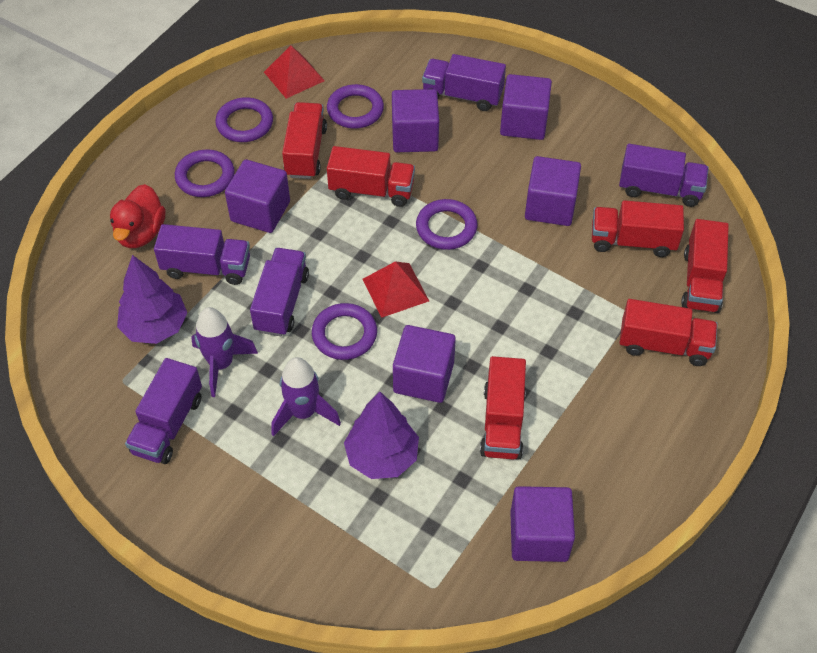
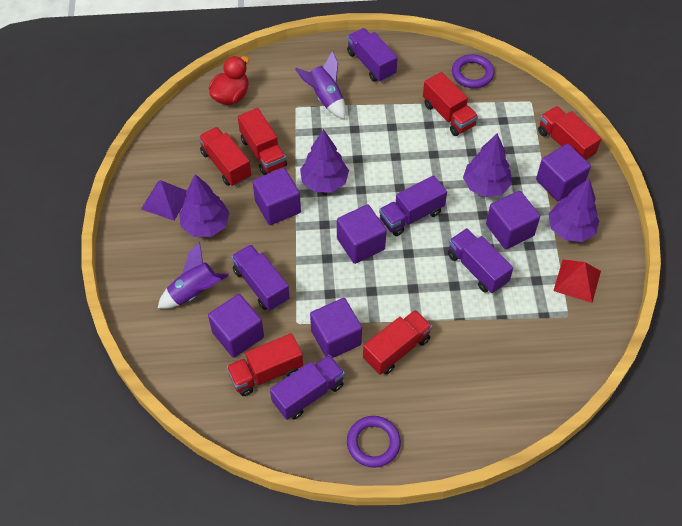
purple pyramid: none = 0 -> [141,180,187,221] = 1
purple ring: [175,149,235,197] [215,97,273,142] [312,303,377,360] [327,84,384,129] [416,199,477,250] = 5 -> [347,416,401,468] [452,54,494,88] = 2
purple tree: [117,255,187,344] [344,391,419,479] = 2 -> [179,174,230,237] [300,129,349,193] [463,133,512,197] [548,179,599,242] = 4
red pyramid: [264,45,325,99] [363,261,429,318] = 2 -> [553,260,601,303] = 1

